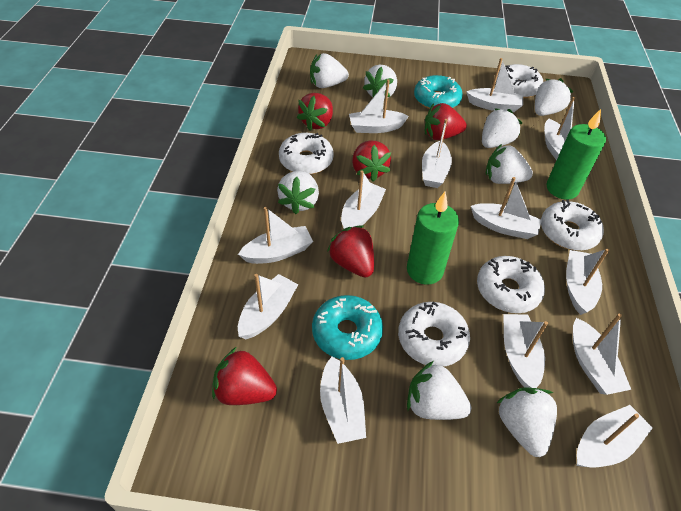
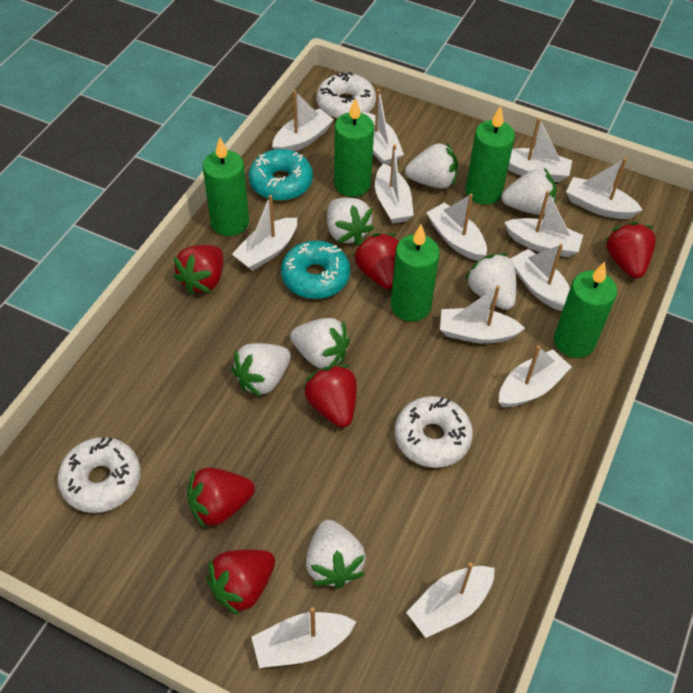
green candle: [407,192,459,285] [547,109,606,200] = 2 -> [202,137,249,236] [334,97,374,197] [391,225,440,322] [465,106,515,205] [554,262,617,358] = 5
red strawberry: [212,347,277,405] [297,93,333,131] [327,225,374,278] [352,141,391,182] [425,103,467,140] = 5 -> [173,245,223,295] [187,467,255,529] [206,549,275,616] [304,365,357,428] [354,233,399,289] [605,222,656,279] = 6
white donut: [279,133,334,175] [398,301,470,367] [477,256,545,313] [496,64,543,98] [541,199,604,251] = 5 -> [58,437,140,513] [317,72,376,119] [395,396,473,468] = 3
white strawberry: [277,171,319,214] [310,53,349,88] [363,65,397,99] [407,361,471,420] [482,108,522,148] [486,144,533,184] [497,387,557,457] [535,78,573,116] = 8 -> [231,343,291,397] [290,318,350,369] [306,520,366,589] [327,198,374,245] [405,143,458,189] [465,253,516,310] [501,168,557,215] = 7

